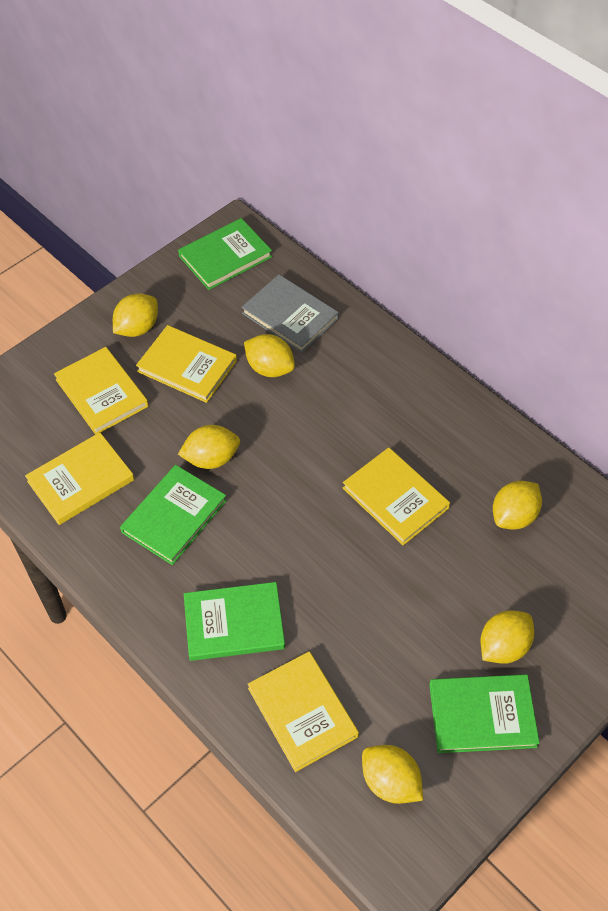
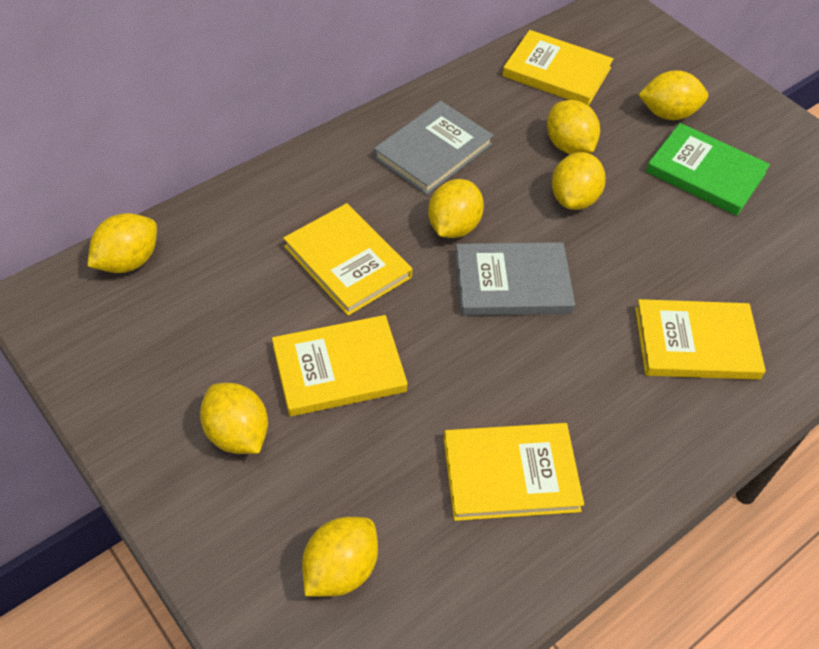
green book: [120,465,227,565] [178,218,272,290] [184,582,285,661] [429,674,540,753] = 4 -> [646,123,770,216] = 1
grey book: [242,274,339,353] = 1 -> [374,101,494,195] [455,242,575,316] = 2
yellow lemon: [113,293,158,337] [178,425,240,469] [244,334,295,377] [362,745,423,804] [481,610,534,664] [493,481,542,530] = 6 -> [87,213,157,273] [200,383,268,454] [302,517,378,597] [428,179,484,238] [547,100,600,154] [552,152,606,210] [638,70,708,120] = 7

